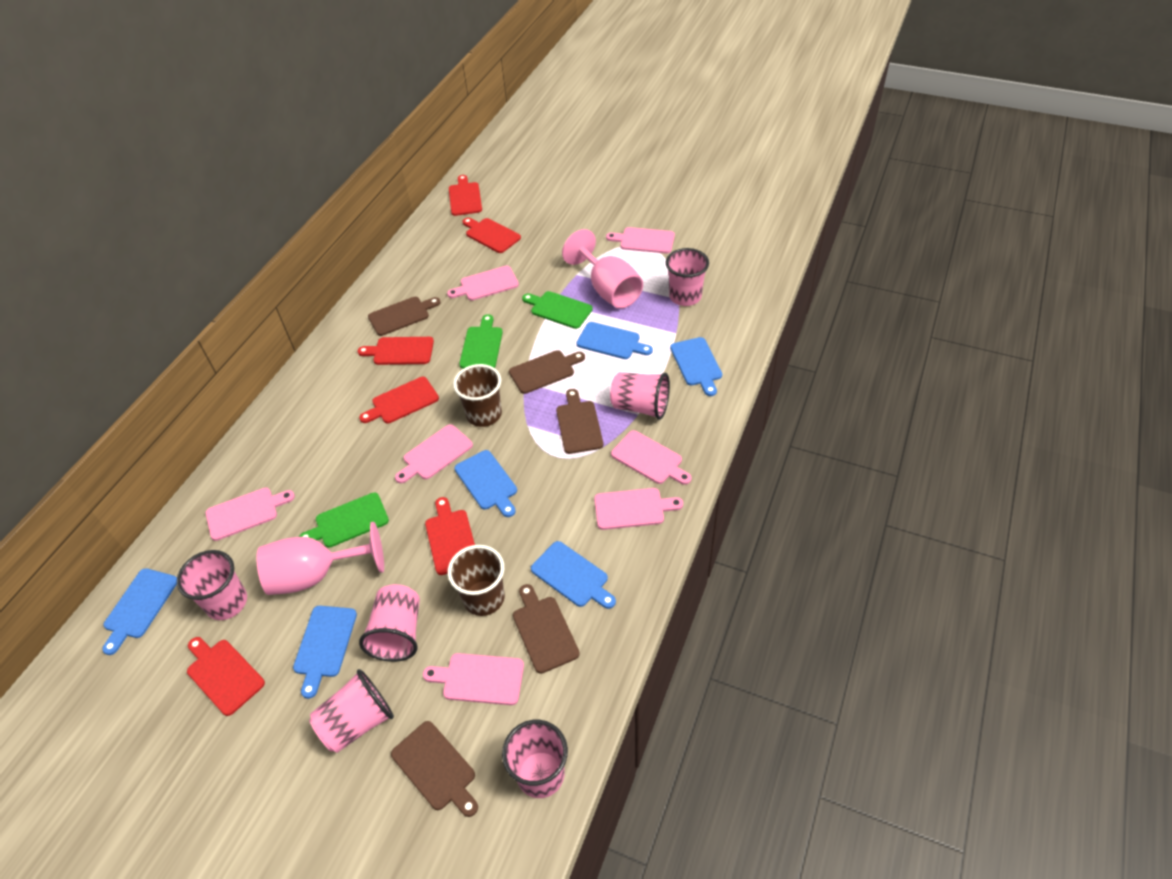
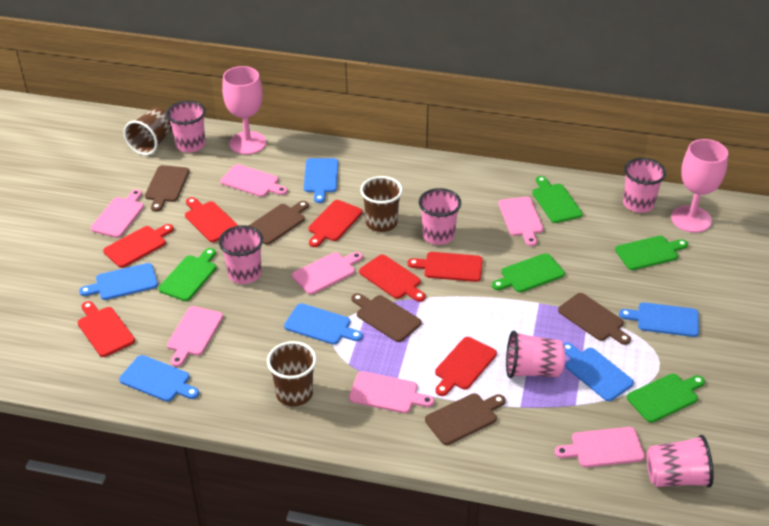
brown cup: [448,545,505,616] [453,364,502,427] = 2 -> [123,108,172,156] [267,341,317,406] [360,176,403,232] = 3
green cutting board: [299,493,389,548] [459,314,503,369] [522,291,593,329] = 3 -> [158,248,216,301] [492,253,565,292] [532,176,583,223] [615,236,688,270] [627,374,705,423] = 5
red cutting board: [187,637,265,716] [358,337,434,365] [359,377,439,423] [425,497,475,575] [449,175,482,216] [462,218,521,253] = 6 -> [78,301,135,357] [103,224,174,268] [185,197,238,242] [309,200,363,247] [359,254,426,302] [408,252,483,282] [435,337,497,396] = 7

